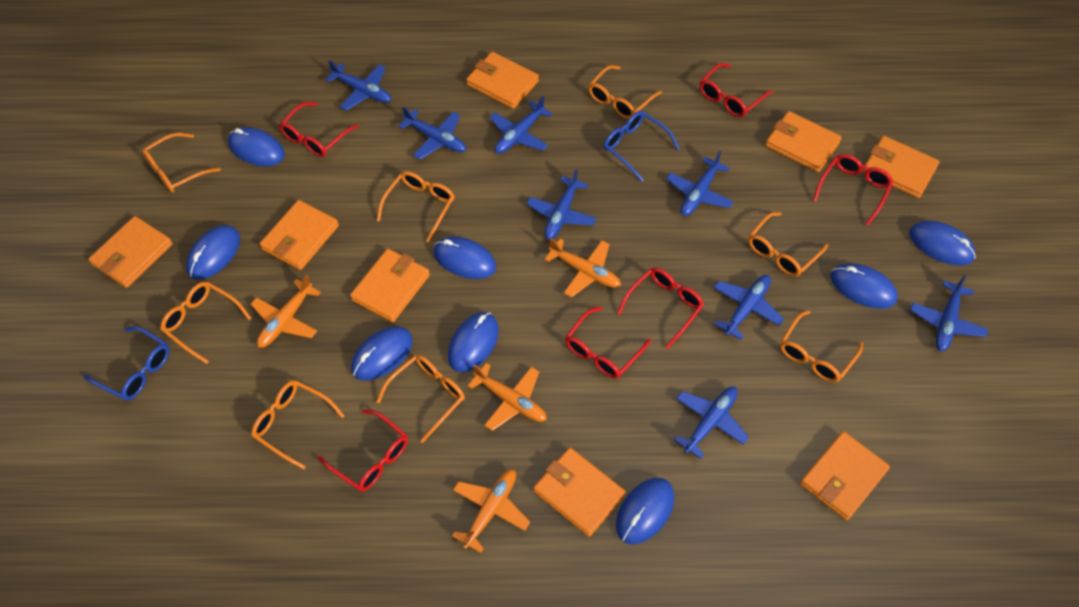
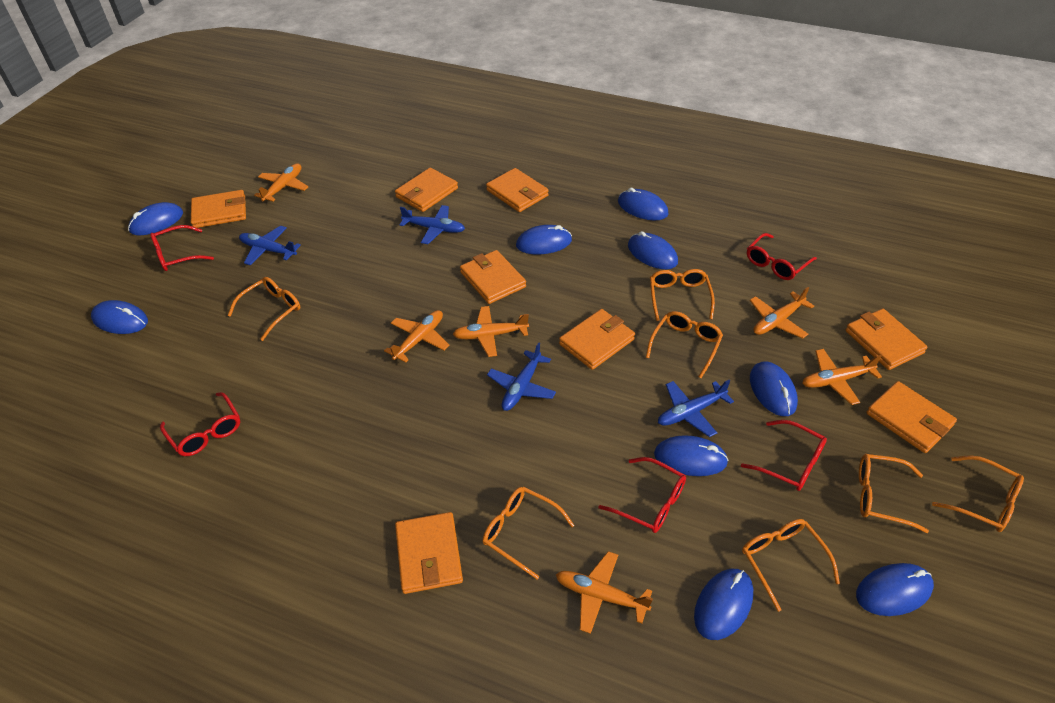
blue glasses: [84,326,170,400] [604,111,680,181] = 2 -> none = 0
blue mouse: [186,225,240,280] [228,127,285,166] [351,327,413,381] [433,237,496,279] [448,312,499,372] [616,478,674,544] [830,263,898,309] [909,221,976,265] = 8 -> [91,300,148,334] [128,202,183,235] [516,225,572,254] [618,188,668,220] [628,231,678,269] [654,435,729,476] [694,569,753,640] [750,361,798,416] [856,563,934,616] = 9
blue plane: [325,60,391,111] [398,107,466,160] [490,96,552,154] [526,169,597,239] [666,151,734,216] [674,387,749,459] [714,275,784,340] [910,274,988,352] = 8 -> [239,226,301,266] [400,205,465,244] [487,342,556,411] [658,380,734,437] = 4
orange glasses: [142,133,221,193] [160,282,251,364] [251,380,345,469] [376,355,465,443] [377,171,455,243] [588,65,662,119] [748,212,828,277] [780,310,863,382] = 8 -> [228,277,300,341] [482,487,575,579] [646,311,723,378] [650,269,715,321] [742,519,840,612] [859,454,929,533] [932,456,1024,532] = 7
orange plane: [251,274,321,348] [452,469,530,553] [468,363,547,431] [544,238,621,298] = 4 -> [254,163,308,202] [384,310,449,363] [453,306,529,357] [556,551,653,634] [750,287,814,339] [802,349,882,405] = 6
red glasses: [279,102,359,157] [318,410,408,492] [565,307,651,379] [617,267,704,349] [699,63,772,117] [813,154,894,226] = 6 -> [150,225,214,271] [160,392,240,456] [598,457,686,533] [741,420,827,491] [747,233,817,280] = 5

